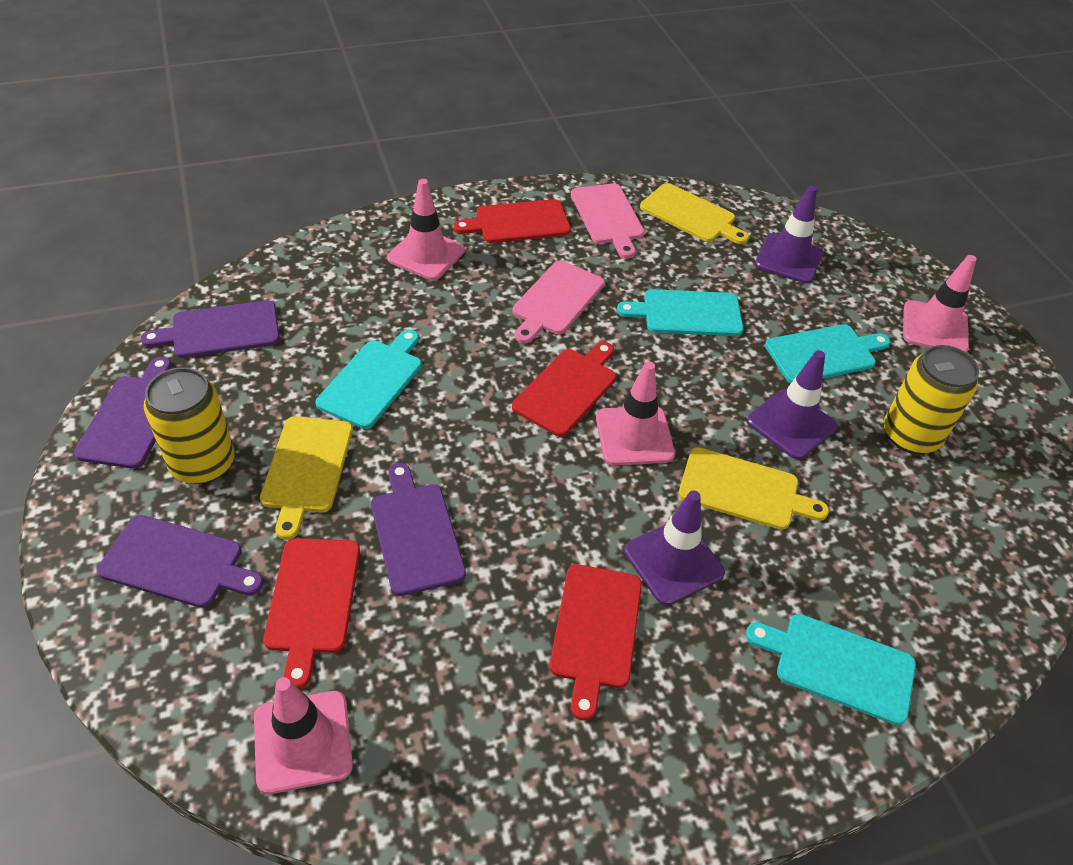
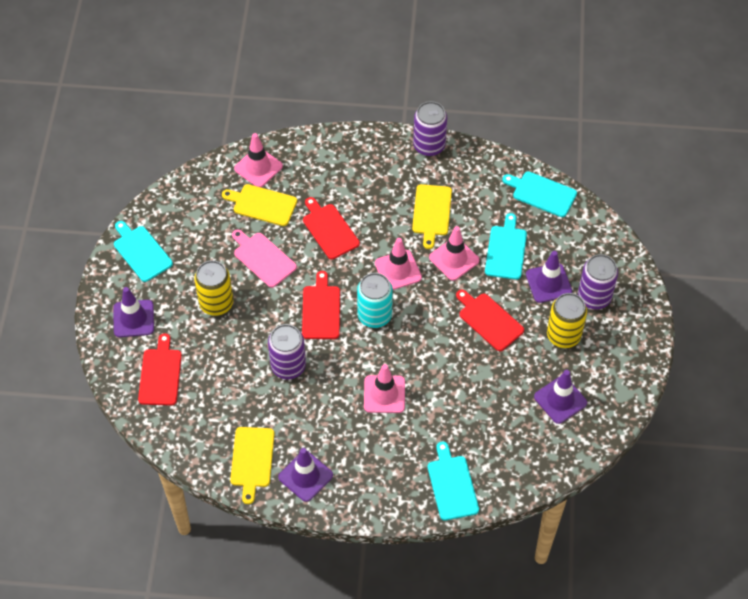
pink cutting board: [513,260,605,343] [571,183,645,258] = 2 -> [232,229,297,288] = 1
purple can: none = 0 -> [268,324,306,379] [413,101,447,156] [578,254,618,309] = 3
purple cutting board: [74,357,172,469] [97,515,264,608] [141,300,280,358] [371,463,466,596] = 4 -> none = 0
purple traffic cone: [624,491,725,606] [747,350,837,459] [755,185,823,284] = 3 -> [113,287,154,337] [278,448,333,502] [526,251,572,303] [534,370,587,424] = 4
turquoise can: none = 0 -> [357,273,393,328] = 1

